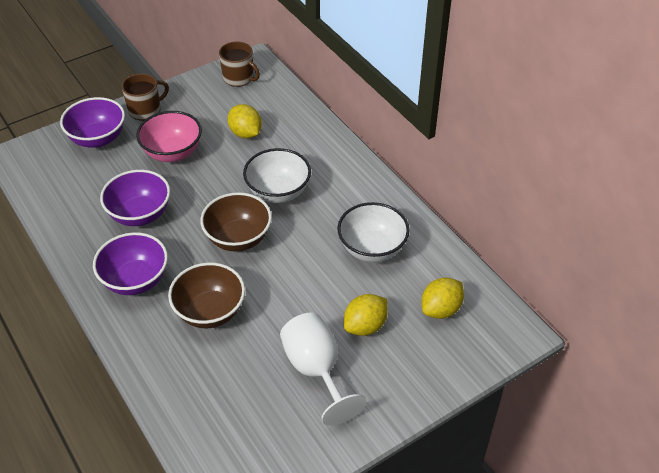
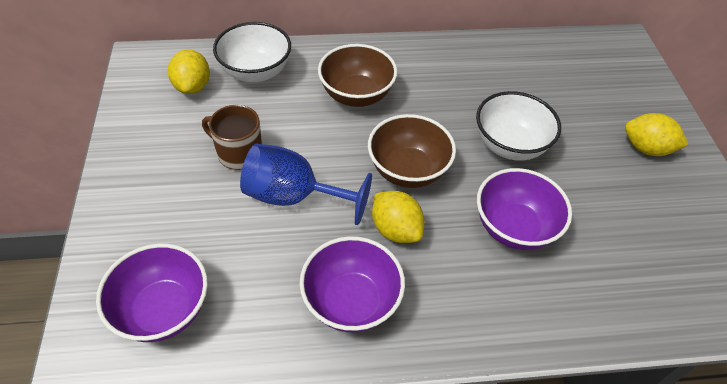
blue goblet: none = 0 -> [240,144,372,225] = 1
brown mug: [122,74,169,121] [219,41,260,87] = 2 -> [202,105,262,170] = 1
pink bowl: [136,111,202,162] = 1 -> none = 0
white goblet: [280,312,367,426] = 1 -> none = 0

